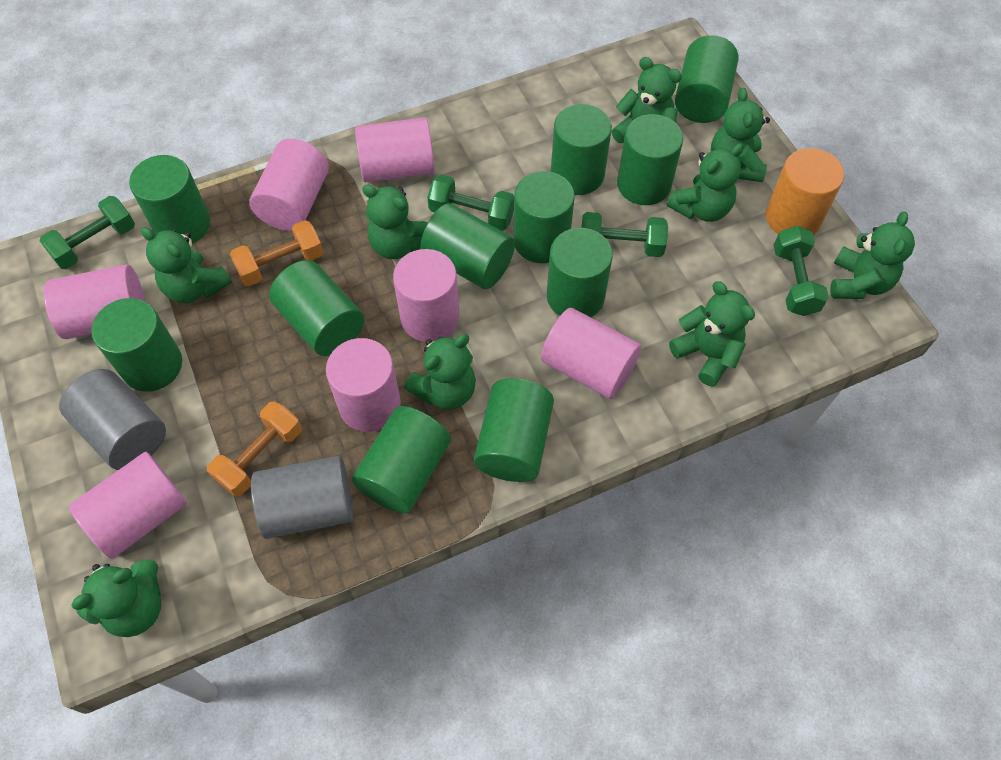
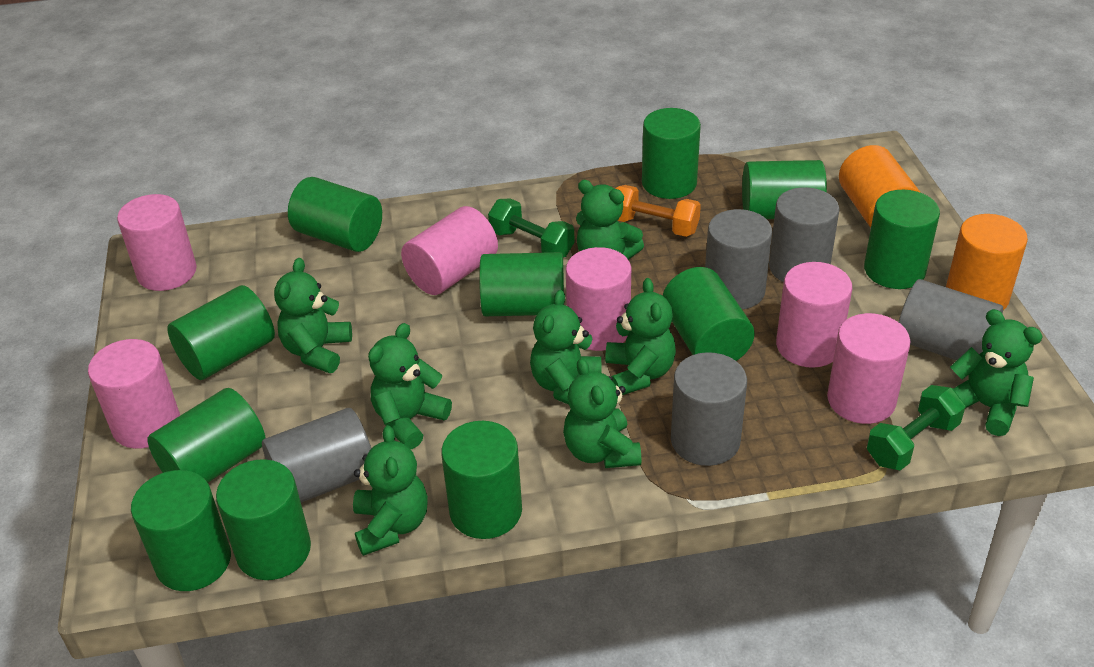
green dumbbell: [39,196,135,269] [427,174,514,231] [581,212,668,257] [774,226,829,316] = 4 -> [488,198,575,258] [867,385,965,470] = 2
green teddy bear: [71,559,161,637] [141,227,232,303] [362,184,428,259] [404,334,476,409] [612,57,682,143] [667,143,744,222] [669,281,755,386] [711,88,770,182] [830,211,915,299] = 9 -> [274,258,352,373] [353,425,428,556] [368,323,452,449] [530,290,602,405] [563,358,641,468] [576,180,644,260] [605,278,676,395] [950,309,1043,436] = 8
grey cylinder: [59,369,166,470] [251,456,353,539] = 2 -> [262,408,371,503] [671,352,747,466] [705,209,772,309] [769,187,839,282] [898,279,1003,360] = 5
orange cylinder: [766,148,844,235] = 1 -> [839,145,921,228] [946,214,1028,310] = 2
orange dumbbell: [207,402,302,497] [230,220,323,287] = 2 -> [616,185,701,237] = 1
pink cylinder: [44,264,145,339] [69,452,187,559] [249,139,329,231] [326,338,401,432] [355,117,435,182] [393,249,460,342] [541,308,641,399] = 7 -> [88,339,180,449] [117,194,197,291] [401,206,498,295] [566,247,631,351] [776,262,853,368] [827,313,910,424] = 6

